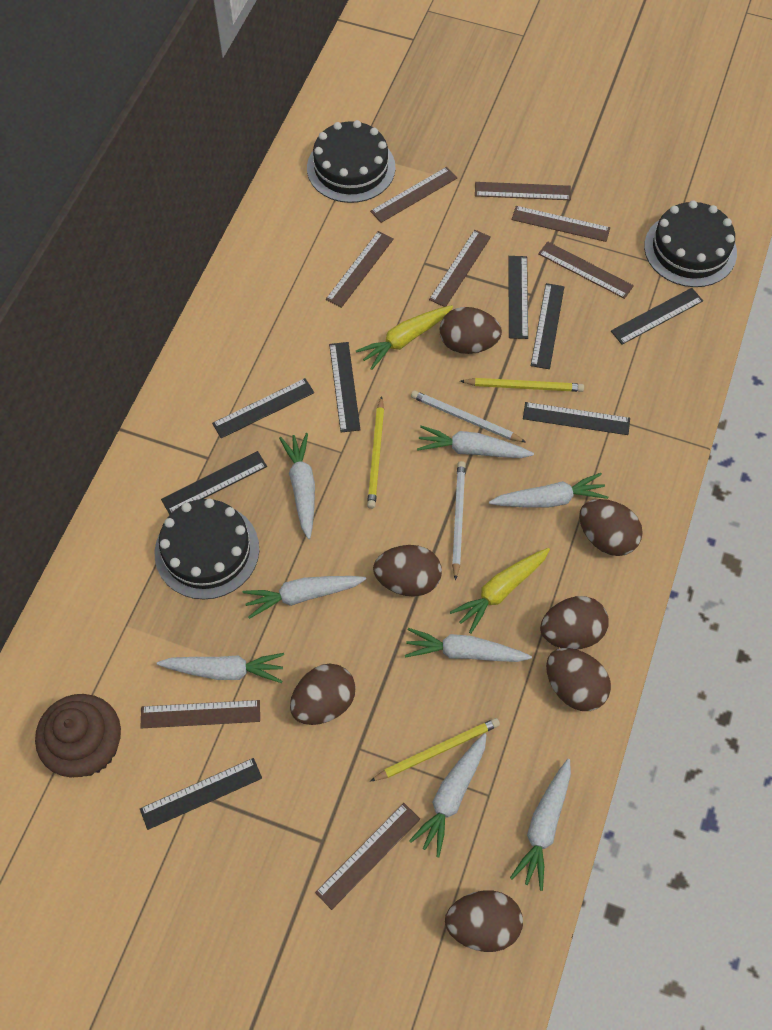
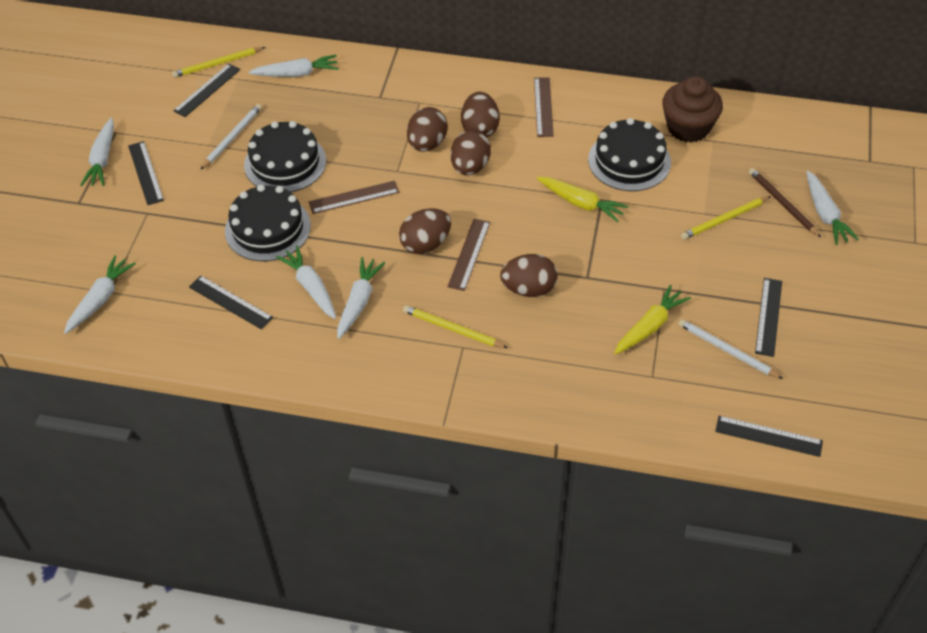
black ruler: [140,758,262,830] [161,451,267,515] [212,378,314,438] [329,342,361,433] [508,256,528,339] [523,402,630,435] [531,283,564,369] [611,288,703,345] = 8 -> [128,141,164,205] [173,64,240,117] [189,275,273,329] [715,416,823,457] [755,278,782,357] = 5
brown egg: [290,664,356,725] [373,545,442,597] [440,307,502,354] [445,890,523,952] [540,596,609,650] [546,648,611,711] [579,499,643,556] = 7 -> [399,208,451,254] [407,107,448,152] [450,130,491,176] [461,92,500,138] [500,254,558,297] = 5
brown pencil: none = 0 -> [749,168,821,238] = 1
brown ruler: [140,700,260,728] [315,803,420,910] [326,231,394,308] [370,167,457,223] [429,230,491,307] [475,182,571,200] [512,206,610,242] [538,242,634,299] = 8 -> [309,181,399,214] [447,219,490,291] [534,77,554,137] = 3
white carrot: [157,653,284,683] [243,576,366,619] [279,433,315,539] [405,628,532,662] [409,733,487,857] [417,426,534,458] [489,473,608,508] [510,759,571,891] = 8 -> [64,255,136,334] [81,118,114,186] [249,55,339,77] [276,245,336,319] [337,257,385,339] [807,171,859,245] = 6

